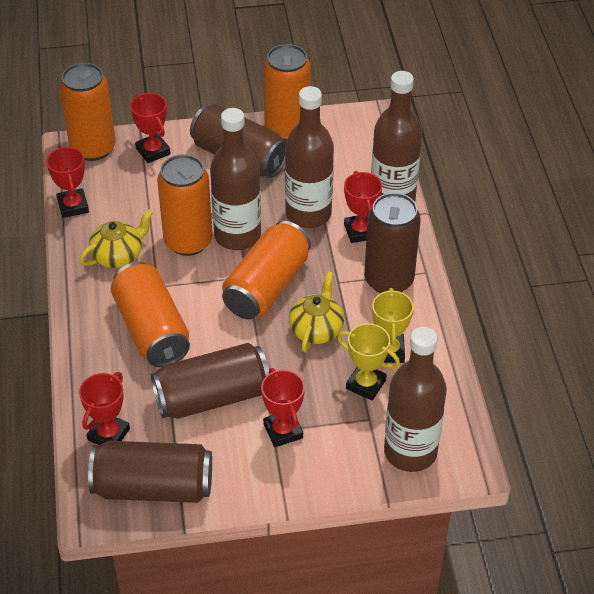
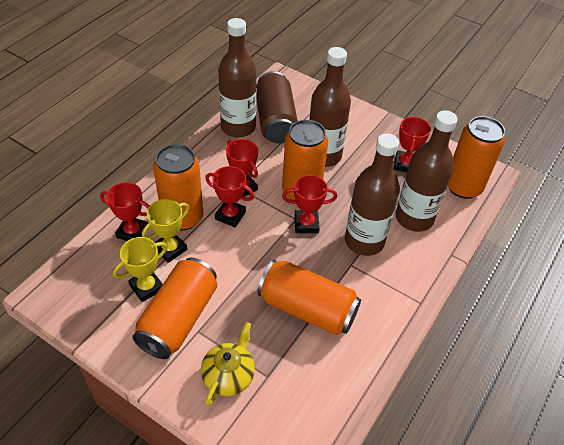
brown can: [88,441,212,503] [151,343,269,419] [190,104,286,178] [364,193,421,293] = 4 -> [256,71,298,144] = 1
yellow teapot: [79,209,153,268] [289,271,344,352] = 2 -> [201,322,255,406] = 1

